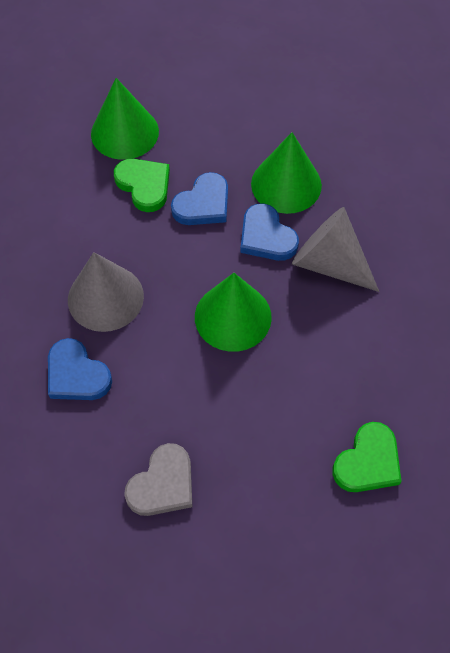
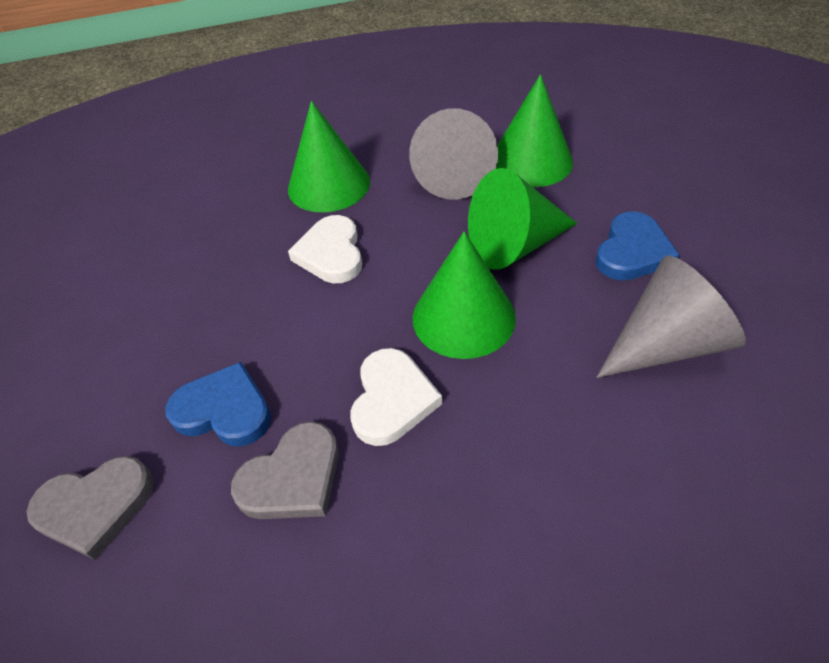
blue heart: [48,338,112,400] [171,172,228,225] [240,204,299,261] = 3 -> [165,362,271,446] [595,211,680,281] = 2
green cone: [91,78,159,160] [195,273,272,352] [251,132,322,214] = 3 -> [288,101,370,212] [413,231,516,359] [468,168,577,270] [496,74,573,187] = 4
green heart: [114,159,170,212] [332,422,402,492] = 2 -> none = 0
grey heart: [124,443,192,516] = 1 -> [27,456,154,560] [231,421,339,519] = 2
white heart: none = 0 -> [288,215,362,283] [350,348,442,446] = 2

